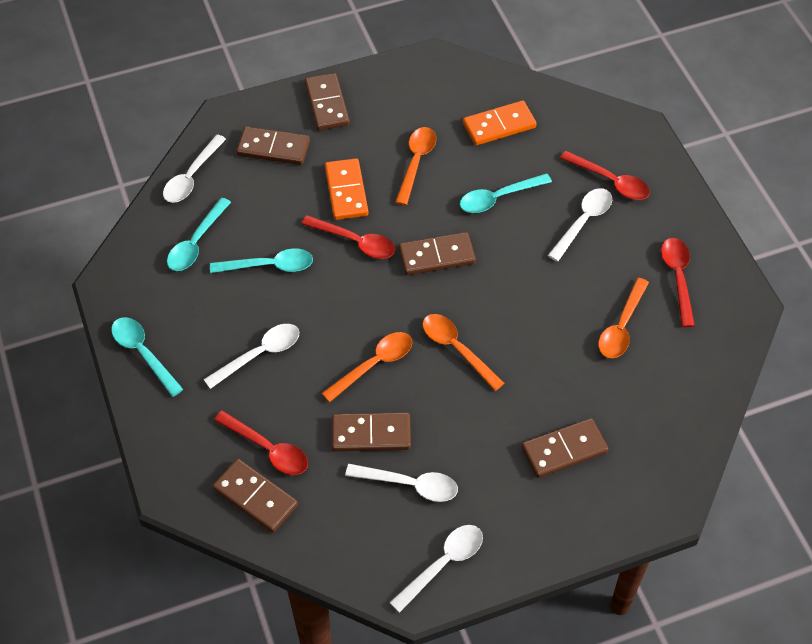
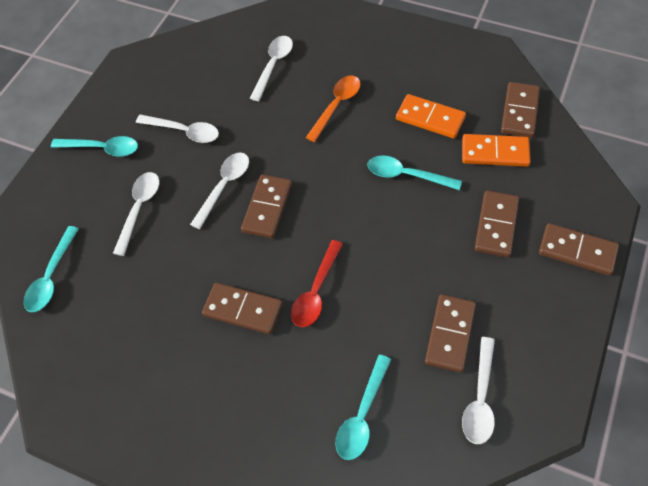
orange spoon: [322,332,412,402] [395,127,436,205] [422,314,505,391] [598,278,649,358] = 4 -> [306,75,361,142] = 1
red spoon: [214,411,308,475] [302,215,395,259] [560,151,650,200] [661,238,695,327] = 4 -> [291,240,343,328] = 1

